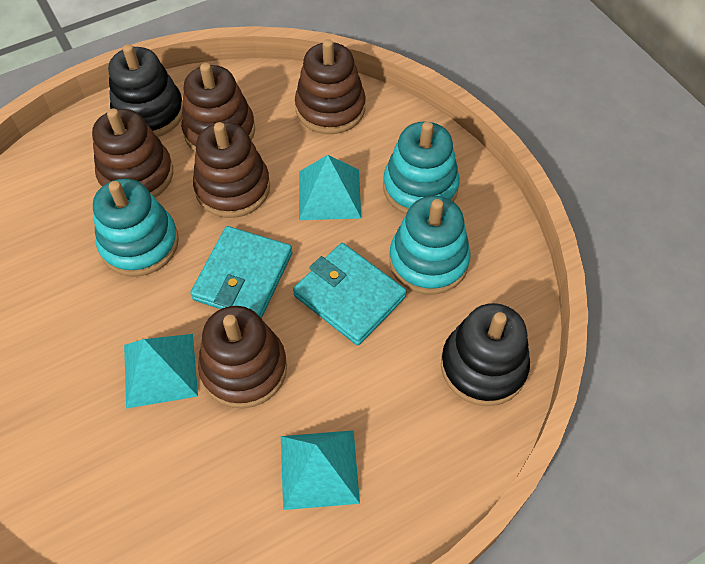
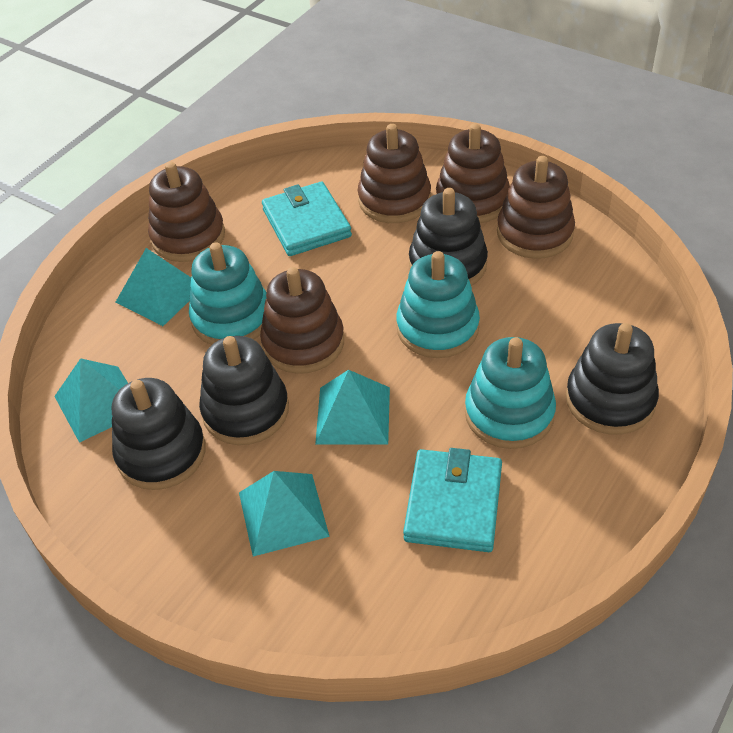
black stacking toy: [108,44,183,137] [441,303,530,406] = 2 -> [112,378,206,490] [199,336,289,445] [409,188,488,286] [566,323,659,435] = 4
turquoise pyramid: [124,334,198,409] [281,430,360,510] [299,155,361,220] = 3 -> [54,358,128,443] [116,248,191,326] [239,471,330,557] [315,370,390,445] = 4

